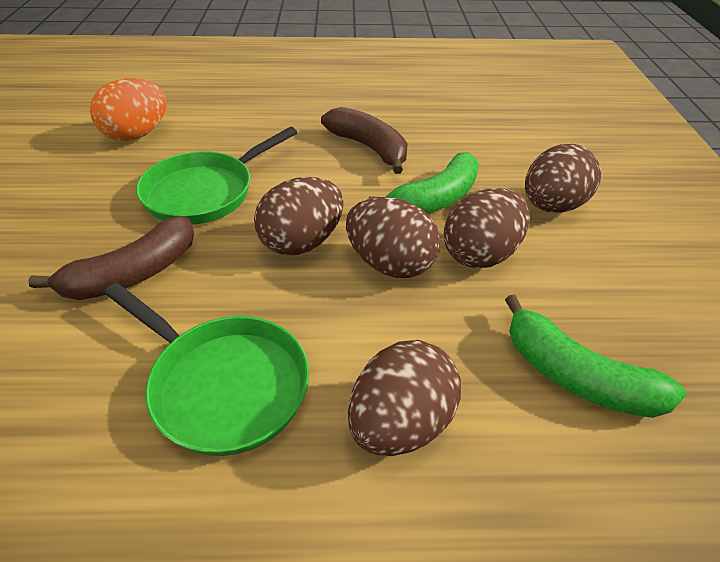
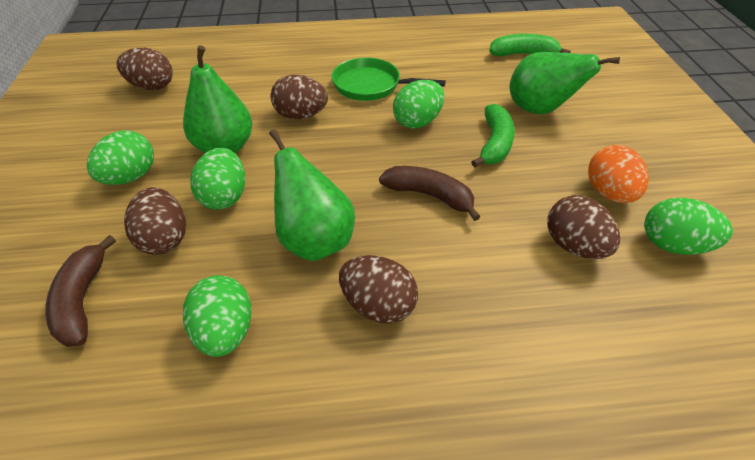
green egg: none = 0 -> [87,130,154,185] [183,275,252,357] [190,148,245,210] [393,80,444,128] [644,198,733,255] = 5
green pan: [104,283,309,456] [136,127,297,225] = 2 -> [332,58,446,101] = 1
green pear: none = 0 -> [183,46,252,153] [269,129,355,261] [510,52,620,114] = 3

